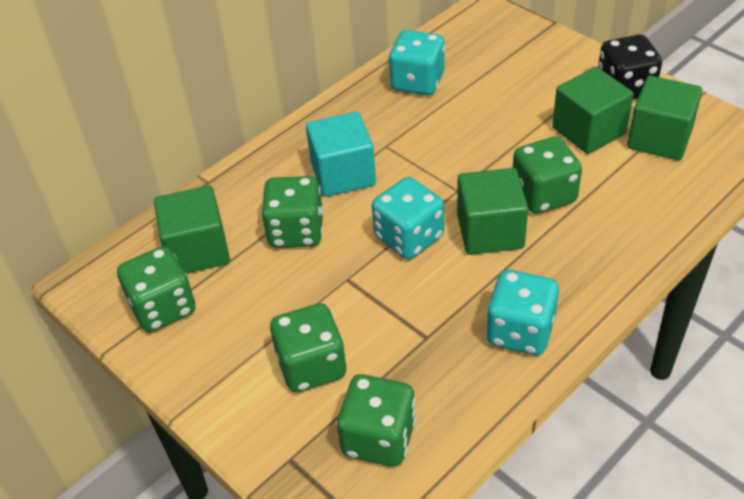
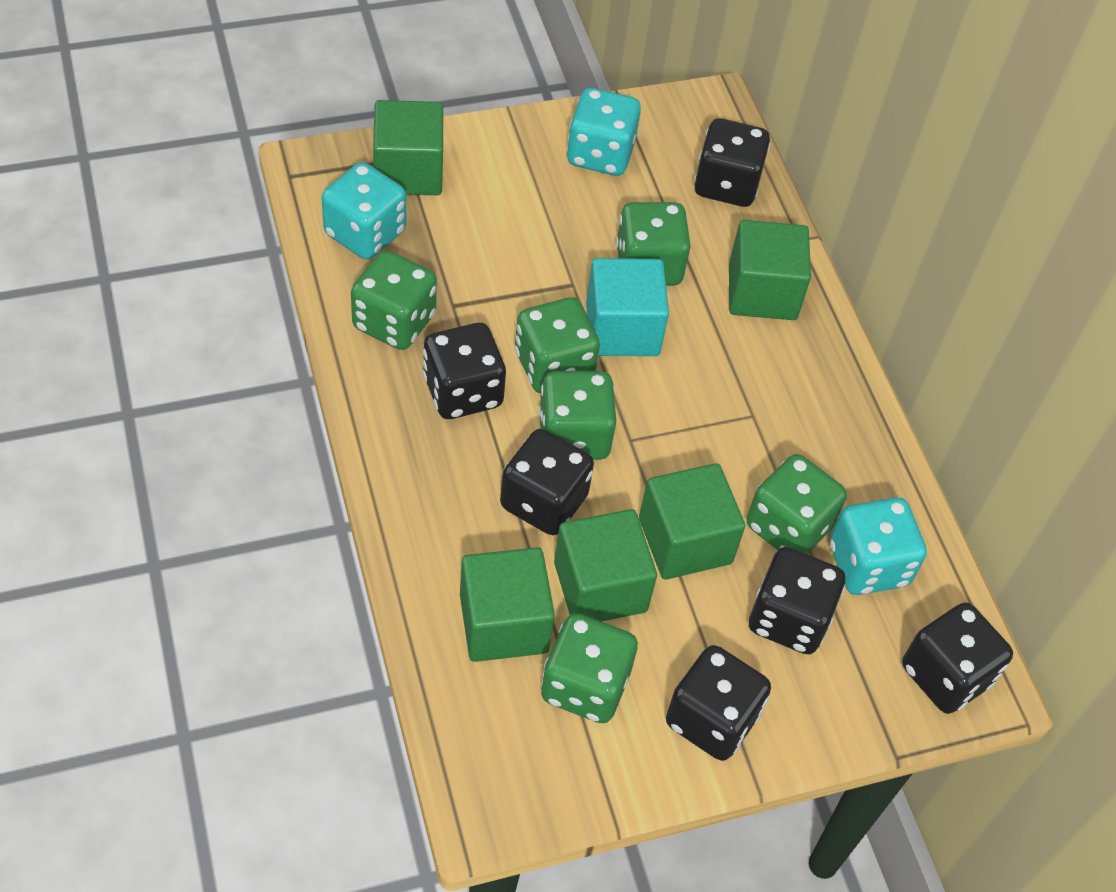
black dice: [598,34,662,99] = 1 -> [423,323,506,419] [500,429,594,535] [666,645,771,761] [694,118,770,207] [749,547,845,654] [902,602,1013,714] = 6
green cube: [154,185,230,274] [457,168,528,255] [552,67,634,154] [627,76,703,160] = 4 -> [373,100,443,195] [460,547,555,662] [554,509,657,622] [639,463,745,580] [729,220,811,320] = 5
green dice: [117,246,196,332] [261,176,323,248] [270,303,347,392] [337,374,416,467] [513,137,582,214] = 5 -> [351,250,437,350] [515,297,600,393] [539,371,616,460] [541,613,638,723] [616,202,691,286] [747,454,847,554] = 6

